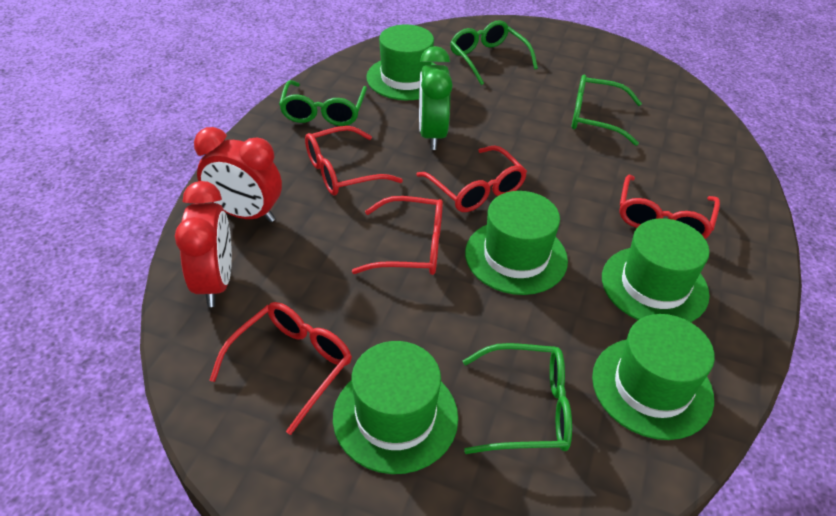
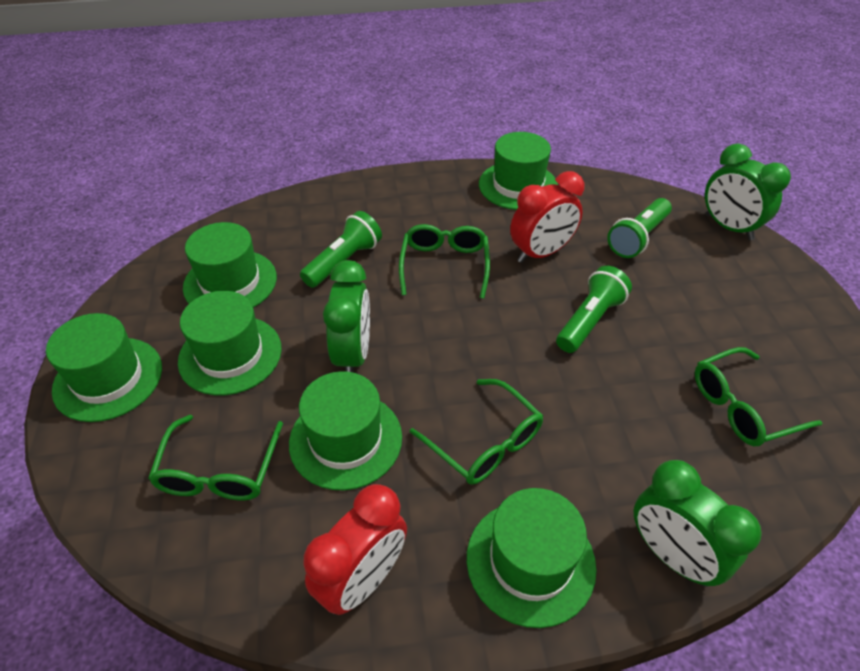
green clock: [419,46,453,150] = 1 -> [323,260,370,372] [634,460,762,587] [705,143,791,240] = 3
green flashlight: none = 0 -> [300,211,382,288] [556,266,632,353] [607,198,672,258] = 3
green hat: [333,341,458,474] [366,24,436,100] [465,191,568,295] [592,314,715,440] [602,218,710,322] = 5 -> [46,313,162,422] [178,291,282,396] [183,222,277,308] [289,371,402,490] [467,488,597,628] [479,132,558,210] = 6
red glasses: [209,302,352,435] [305,126,403,195] [352,196,443,275] [416,145,527,212] [619,174,720,239] = 5 -> none = 0

